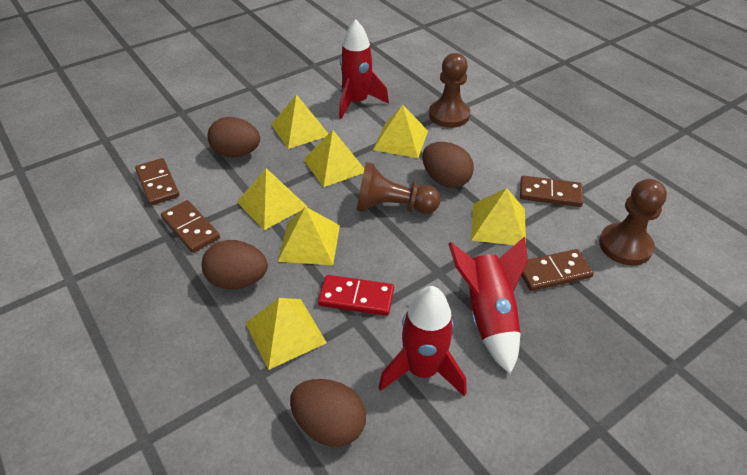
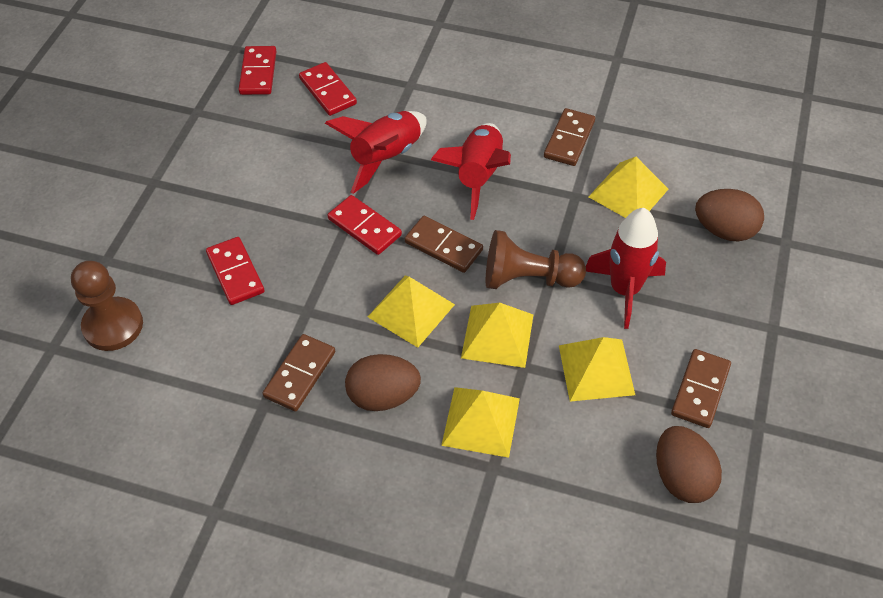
brown egg: [202,240,268,290] [208,117,260,158] [290,379,366,447] [422,142,474,188] = 4 -> [345,354,421,411] [656,426,722,503] [695,189,764,241] = 3
brown pawn: [356,162,441,214] [429,53,470,128] [599,179,667,265] = 3 -> [71,261,143,351] [486,230,586,289] = 2
red domino: [318,275,394,316] = 1 -> [206,237,264,305] [239,46,276,95] [299,62,357,116] [328,195,402,255] = 4
yellow pyramid: [237,168,308,230] [245,298,327,370] [271,95,328,149] [278,207,340,265] [303,130,365,187] [373,105,428,158] [471,188,526,245] = 7 -> [368,276,455,348] [441,387,520,458] [461,303,533,368] [559,337,635,402] [588,157,668,218] = 5

